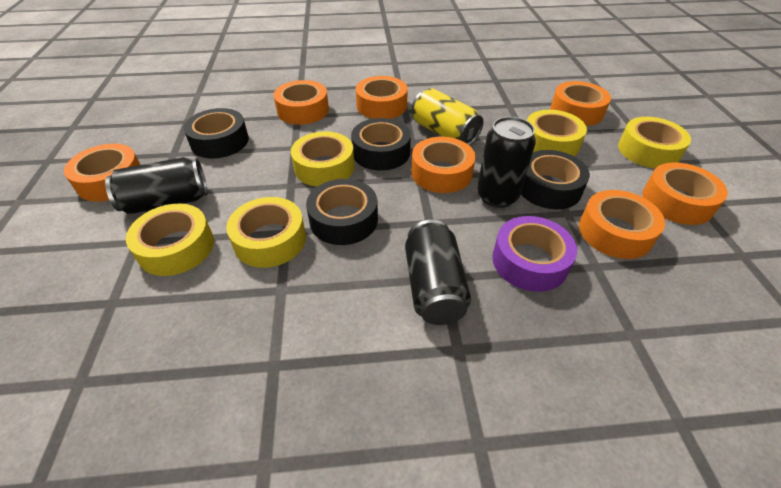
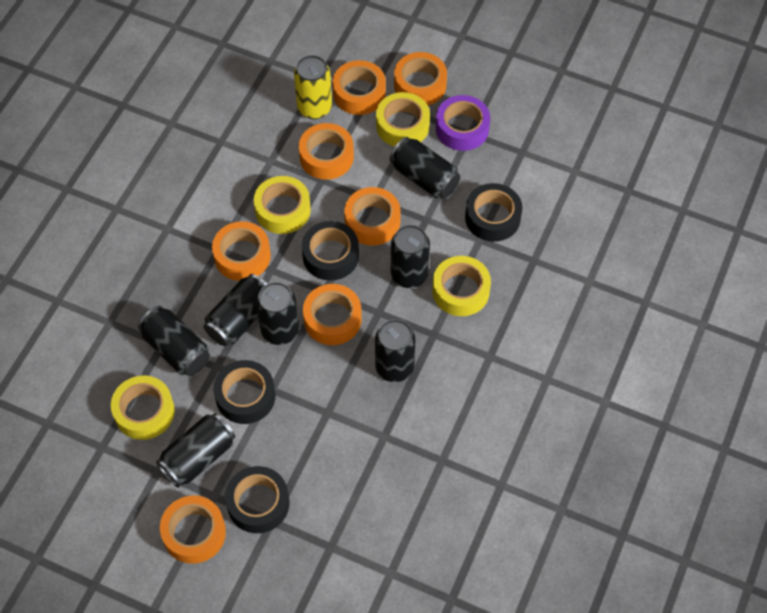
black can: [105,157,208,214] [405,220,471,325] [477,117,536,208] = 3 -> [138,306,210,376] [156,413,235,488] [203,274,267,346] [256,282,299,345] [375,319,416,382] [390,137,460,198] [391,225,430,288] = 7
yellow tape: [126,204,214,276] [226,197,306,268] [291,131,355,187] [527,110,587,156] [618,117,691,168] = 5 -> [111,376,175,440] [254,176,311,234] [376,92,430,147] [432,256,491,316] = 4

